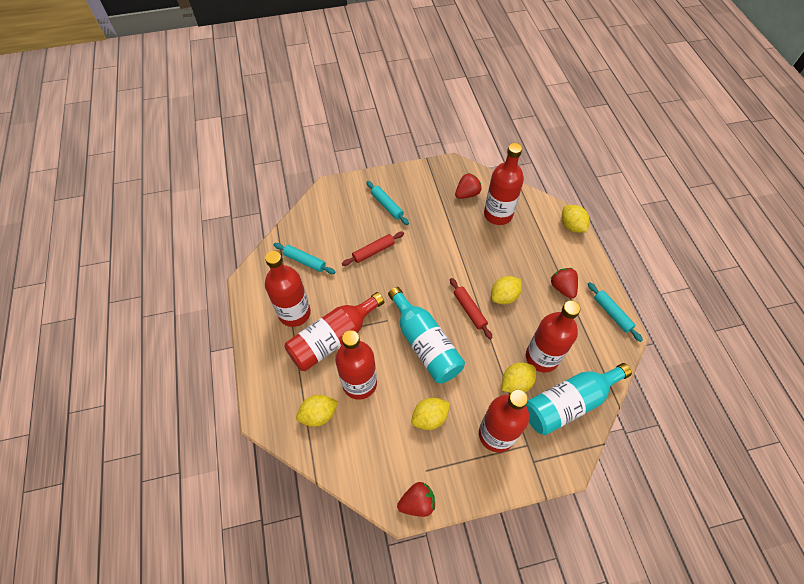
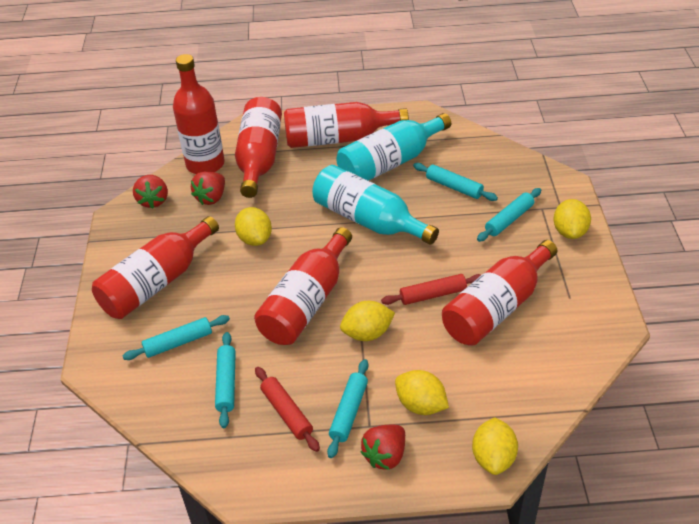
turquoise rolling pin: [274,243,335,274] [366,181,409,225] [588,282,643,342] = 3 -> [123,315,230,360] [215,332,236,428] [327,359,369,458] [413,163,498,201] [477,188,541,242] = 5

